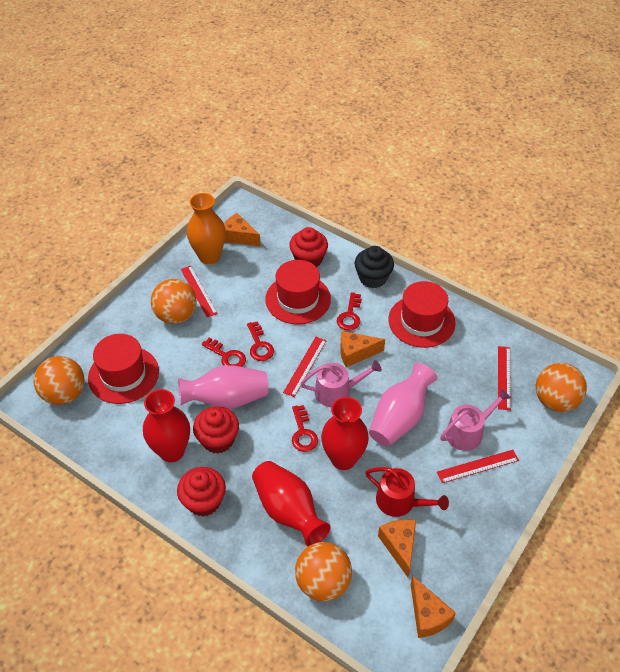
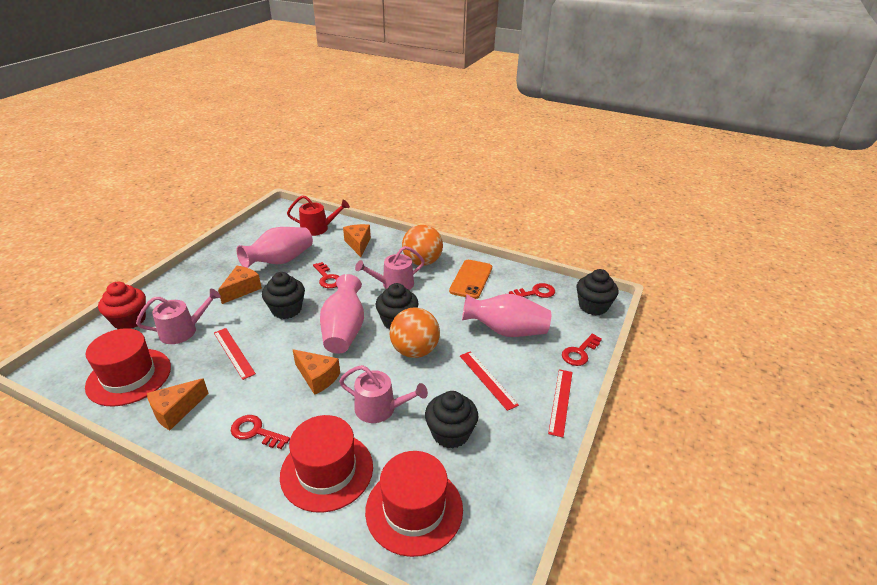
black cupcake: [355,246,394,288] = 1 -> [262,272,305,319] [376,283,419,330] [425,391,479,449] [576,269,619,315] = 4
orange ball: [34,356,84,405] [151,279,197,324] [295,542,352,601] [536,363,587,412] = 4 -> [390,307,440,358] [402,225,443,266] = 2
orange phone: none = 0 -> [449,260,492,299] = 1
orange vase: [187,193,226,264] = 1 -> none = 0
pink vase: [178,365,268,409] [369,363,437,447] = 2 -> [236,227,313,268] [320,274,364,354] [462,294,551,337] = 3
pink watering can: [301,360,382,407] [440,389,511,451] = 2 -> [136,289,221,344] [339,365,428,423] [355,246,425,290] = 3
red cupcake: [177,467,226,517] [193,406,239,454] [289,227,328,267] = 3 -> [98,281,146,329] = 1
red ruler: [181,266,218,317] [283,337,327,397] [437,450,519,483] [498,346,511,411] = 4 -> [214,328,256,380] [460,351,519,411] [548,369,572,438] = 3
red vase: [143,389,190,462] [252,461,331,546] [321,397,369,470] = 3 -> none = 0

